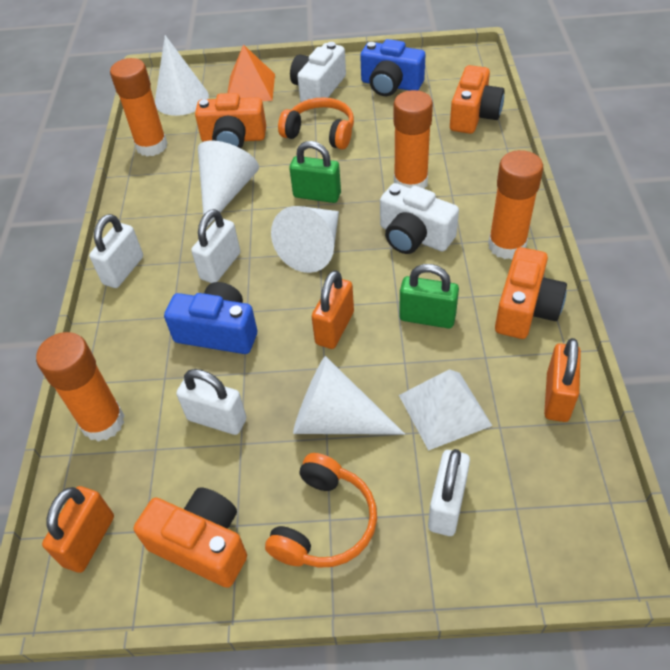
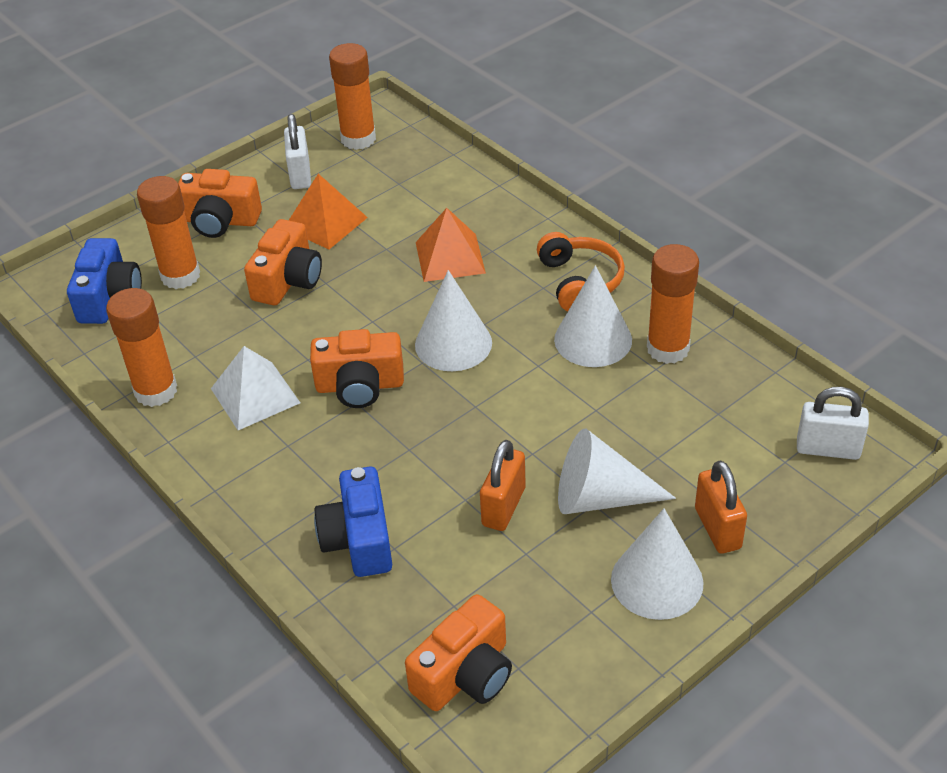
green padlock: [289,141,341,203] [399,264,459,328] = 2 -> none = 0
orange headphones: [265,453,377,568] [278,97,354,149] = 2 -> [537,232,625,311] = 1
orange padlock: [42,486,114,573] [312,270,354,349] [544,338,581,422] = 3 -> [480,440,526,531] [695,460,747,554] = 2
orange pyramid: [227,44,275,101] = 1 -> [289,174,368,250] [416,208,486,282] = 2
white camera: [290,42,346,102] [380,183,459,254] = 2 -> none = 0
white padlock: [89,214,143,288] [176,369,246,435] [191,209,240,283] [428,449,470,536] = 4 -> [284,114,311,189] [797,387,869,460] = 2

